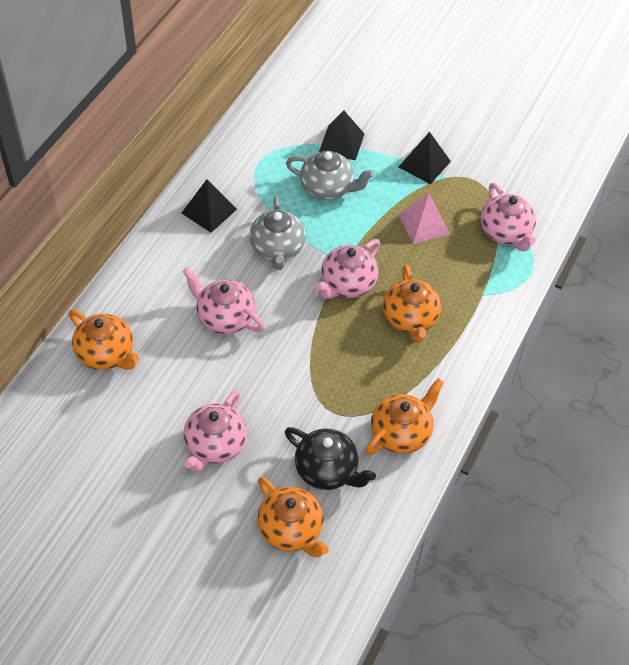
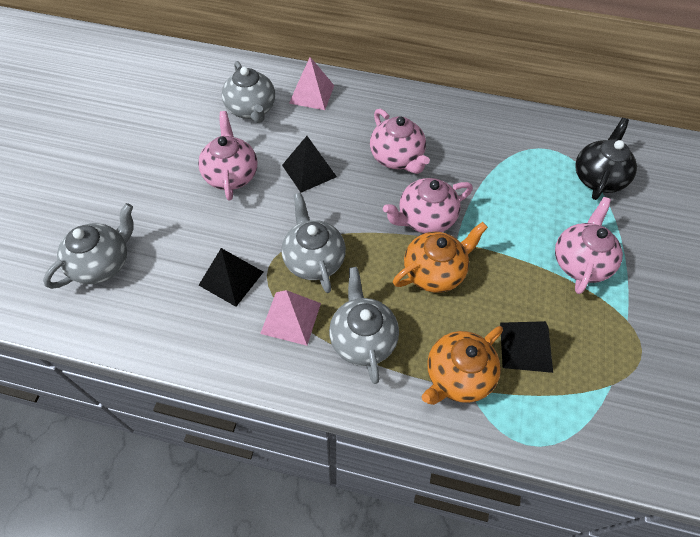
grey teapot: [249,197,306,270] [286,151,374,200] = 2 -> [43,203,134,289] [222,61,275,123] [281,193,346,293] [329,267,399,384] = 4
orange teapot: [69,310,139,370] [257,477,329,557] [366,378,444,455] [383,265,441,343] = 4 -> [393,222,488,293] [422,326,503,405] = 2
pink pyramid: [398,193,450,244] = 1 -> [260,290,321,346] [289,57,334,110] = 2

